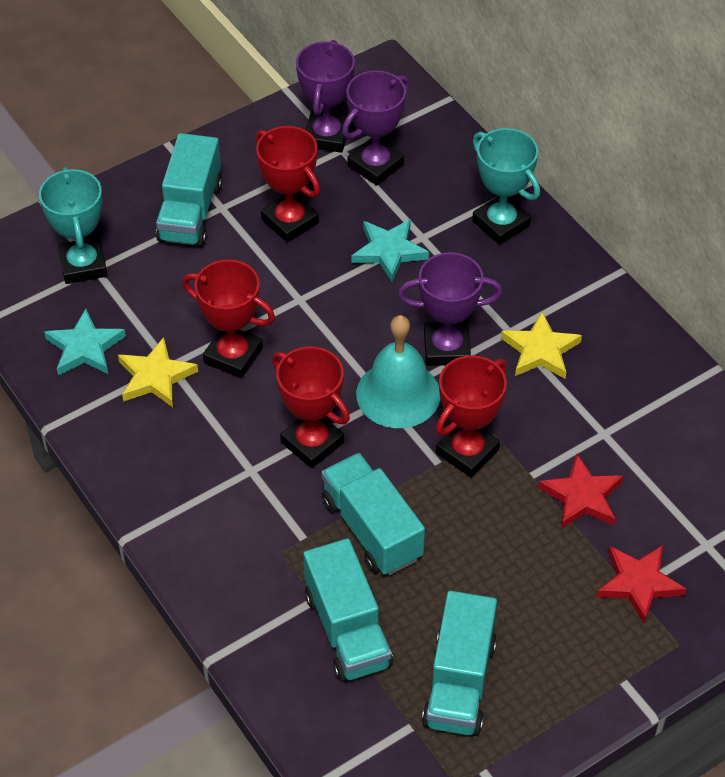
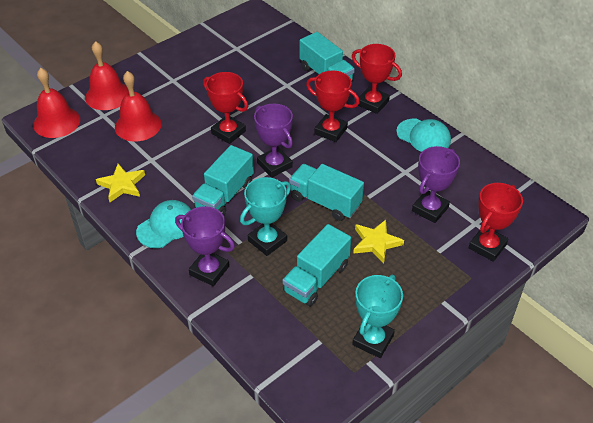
red bell: none = 0 -> [33,68,80,138] [85,41,129,110] [115,71,162,141] = 3
red star: [538,454,623,529] [596,545,686,623] = 2 -> none = 0
turquoise bell: [356,315,440,428] = 1 -> none = 0
turquoise cap: none = 0 -> [136,200,192,248] [396,119,451,152] = 2
turquoise star: [44,309,126,376] [351,219,429,282] = 2 -> none = 0

